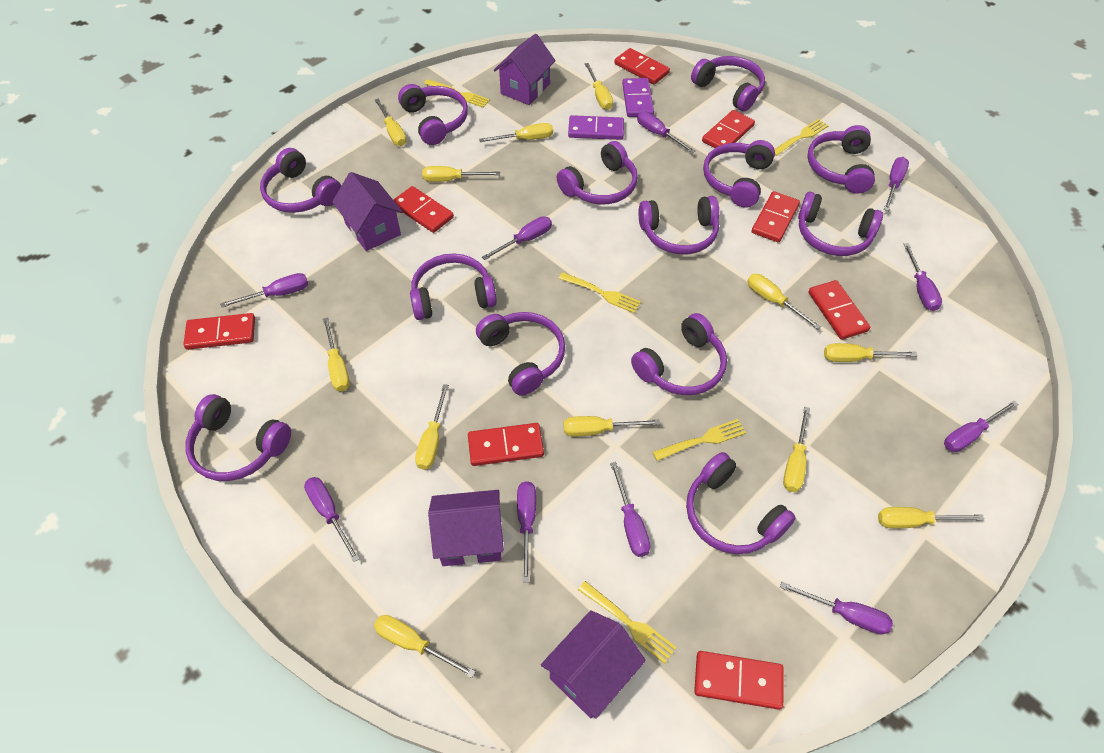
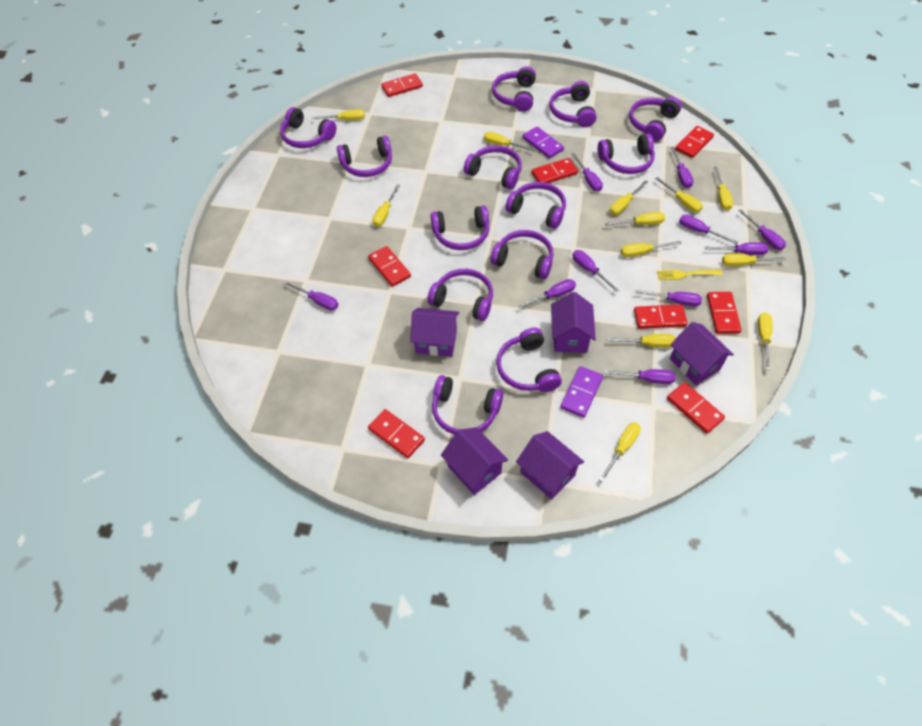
purple house: [332,172,403,251] [428,490,504,566] [494,34,556,105] [541,610,646,719] = 4 -> [410,308,459,357] [441,427,508,495] [516,431,584,500] [551,292,596,353] [670,322,734,385] = 5
yellow fork: [424,79,490,108] [558,272,641,313] [578,581,677,664] [653,419,746,461] [774,119,828,156] = 5 -> [657,270,722,280] = 1

